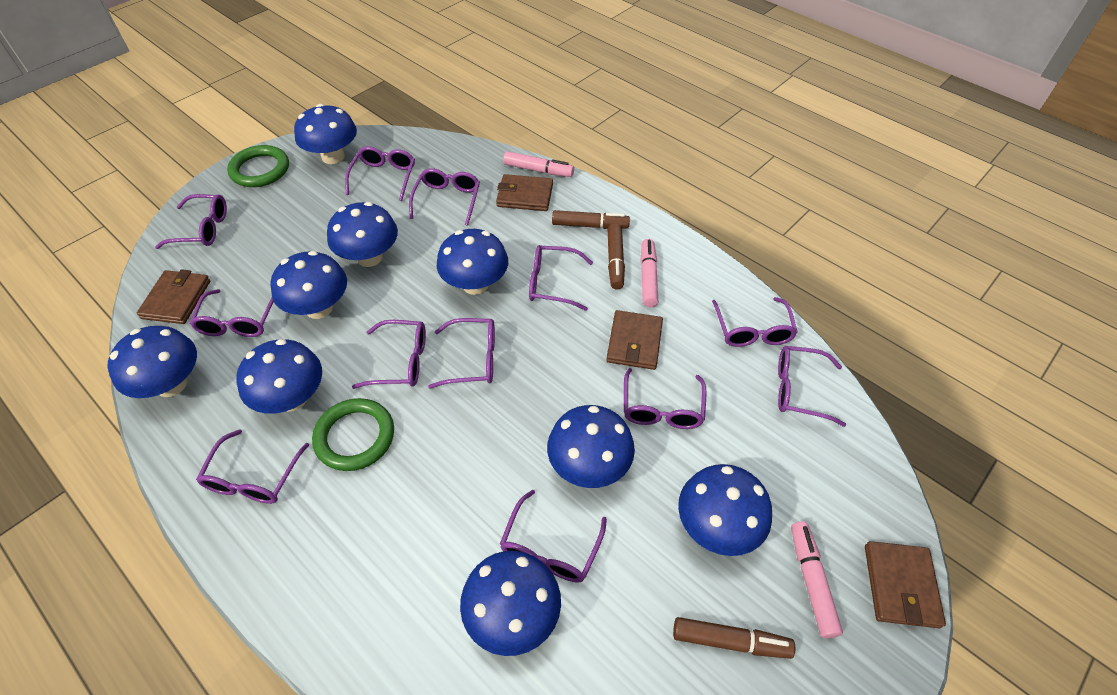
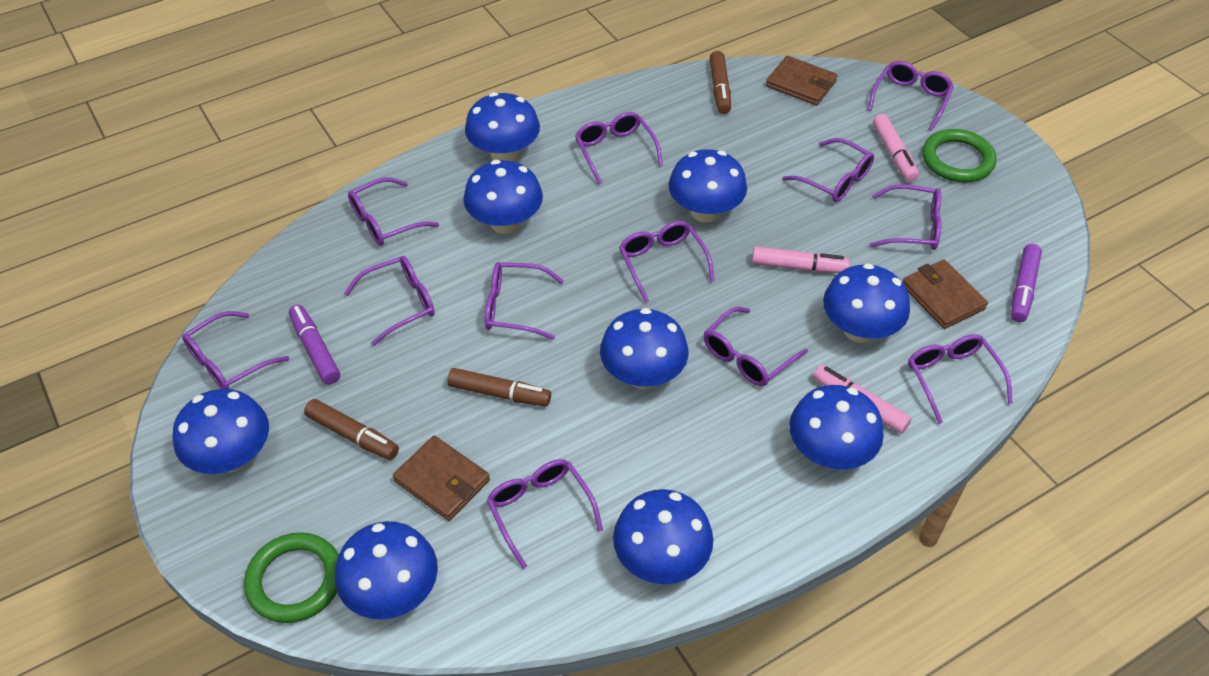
brown wallet: [137,269,210,324] [496,174,553,211] [606,310,663,370] [865,541,946,628] = 4 -> [393,436,490,521] [766,56,838,105] [903,259,988,329] = 3
purple marker: none = 0 -> [289,304,340,384] [1011,244,1042,322] = 2

